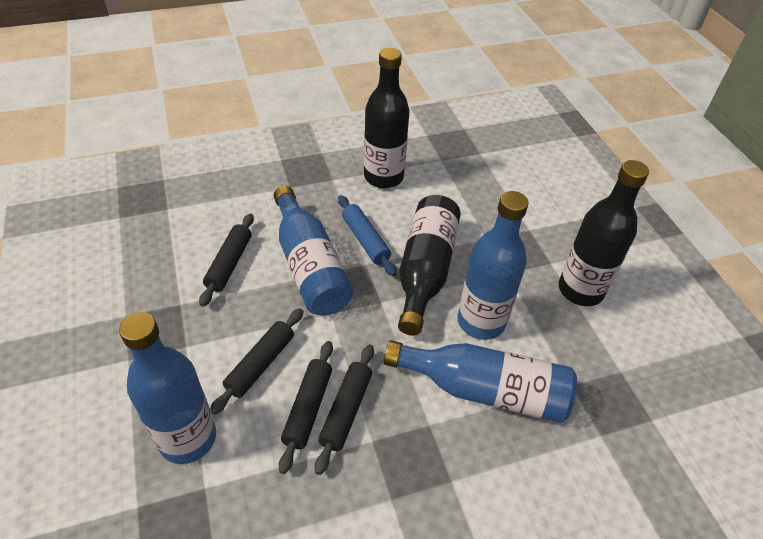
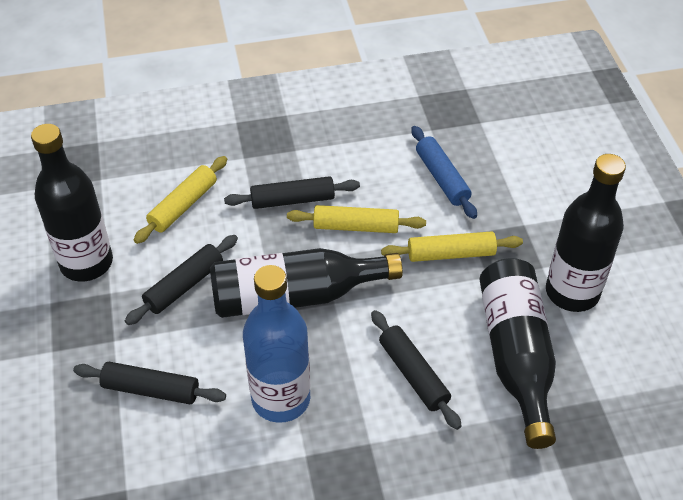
black bottle: [364,48,410,188] [398,195,461,336] [558,160,649,306] = 3 -> [31,124,113,282] [210,248,403,318] [479,258,556,449] [546,154,626,312] = 4
blue bottle: [119,312,216,464] [273,186,354,315] [384,340,577,423] [457,191,529,340] = 4 -> [243,265,310,423] = 1
yellow rolling pin: none = 0 -> [134,156,227,244] [287,205,426,233] [381,231,523,262] = 3

